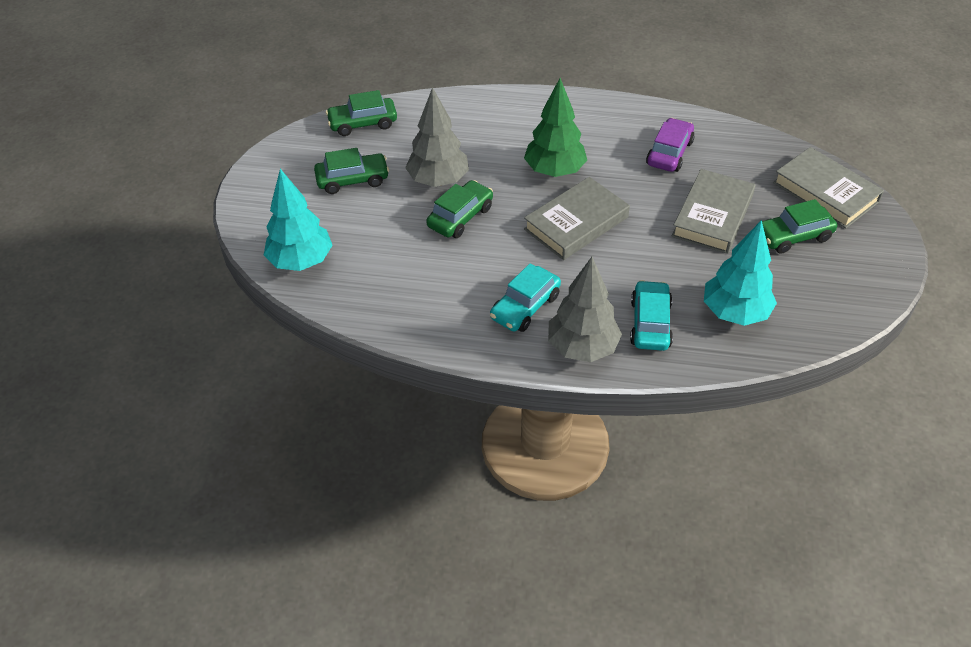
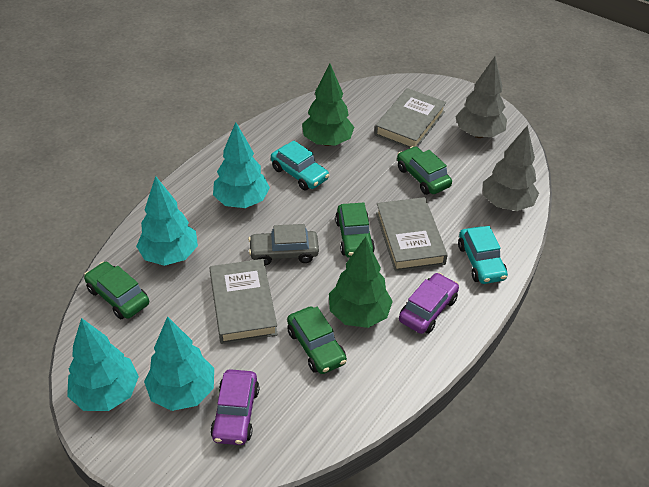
green tree: [524,78,587,177] = 1 -> [302,64,354,146] [329,237,393,328] = 2
grey car: none = 0 -> [248,224,319,265] = 1
purple car: [646,118,695,172] = 1 -> [210,369,259,445] [399,273,459,334] = 2
turquoise tree: [264,169,333,271] [704,220,777,326] = 2 -> [67,318,139,411] [136,176,198,266] [144,316,214,411] [213,122,270,208] = 4

